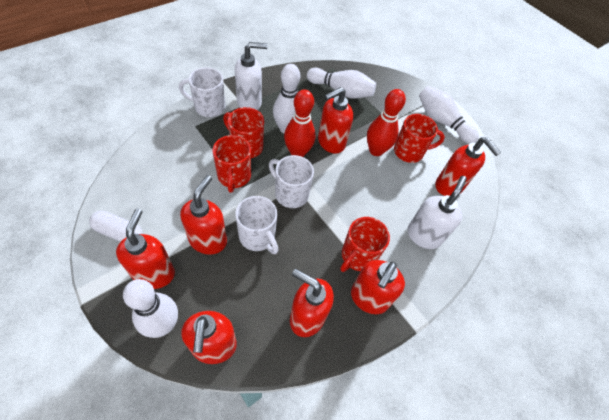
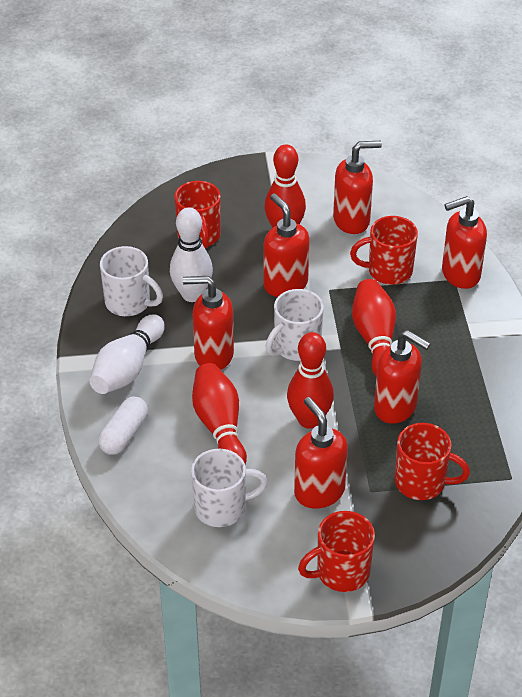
red bowling pin: [284,90,316,157] [367,89,406,156] = 2 -> [192,363,247,465] [265,144,306,228] [287,332,334,429] [352,279,396,376] = 4
red soap dispenser: [116,209,175,289] [180,175,227,255] [181,311,237,364] [290,269,334,337] [318,87,353,154] [351,260,405,314] [435,137,501,196] = 7 -> [183,276,234,370] [263,193,310,297] [294,397,348,509] [333,141,382,234] [374,330,431,424] [442,196,487,289] = 6
white bowling pin: [123,279,178,338] [273,64,300,133] [307,68,376,99] [419,86,479,144] = 4 -> [90,314,165,394] [170,207,213,302] = 2
white soap dispenser: [235,42,267,110] [408,176,467,249] = 2 -> none = 0

